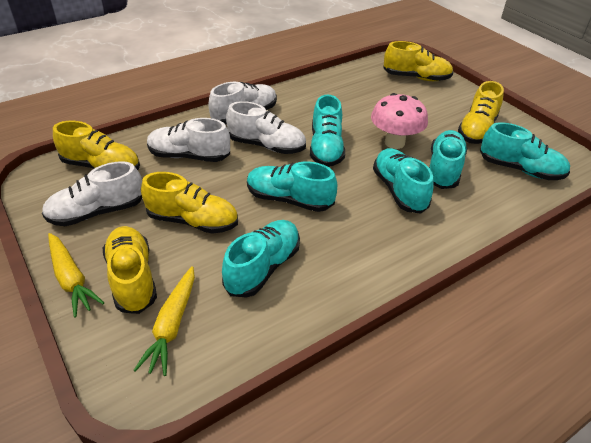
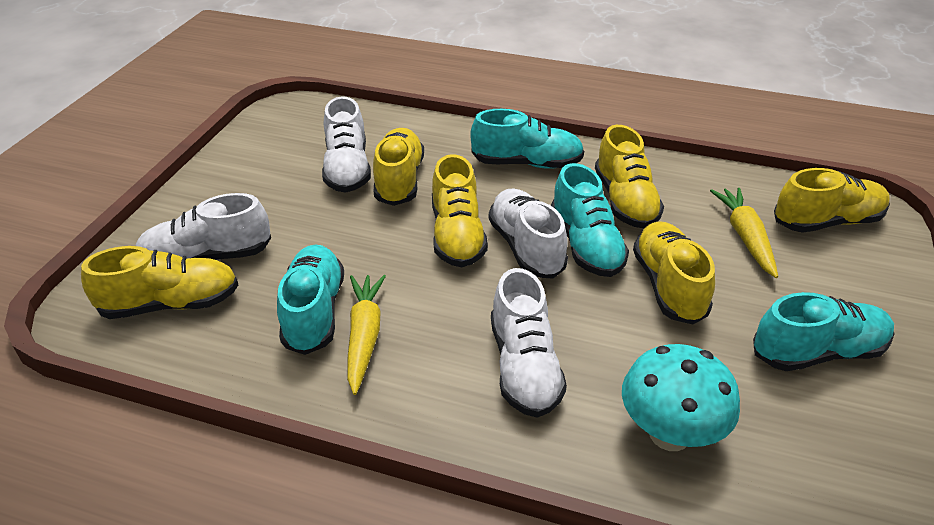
pink mushroom: [371,93,428,149] = 1 -> none = 0
turquoise mushroom: none = 0 -> [622,344,740,451] = 1
turquoise shoe: [222,220,300,298] [247,161,337,212] [310,95,345,167] [373,148,434,214] [429,130,467,189] [480,122,570,180] = 6 -> [277,244,344,355] [470,109,584,169] [551,163,629,277] [753,292,894,371] = 4
yellow shoe: [53,121,140,170] [103,226,157,314] [141,172,238,234] [383,41,453,81] [458,81,504,144] = 5 -> [81,246,238,319] [373,128,424,206] [432,154,488,267] [595,125,664,228] [633,221,715,325] [774,168,890,233] = 6

